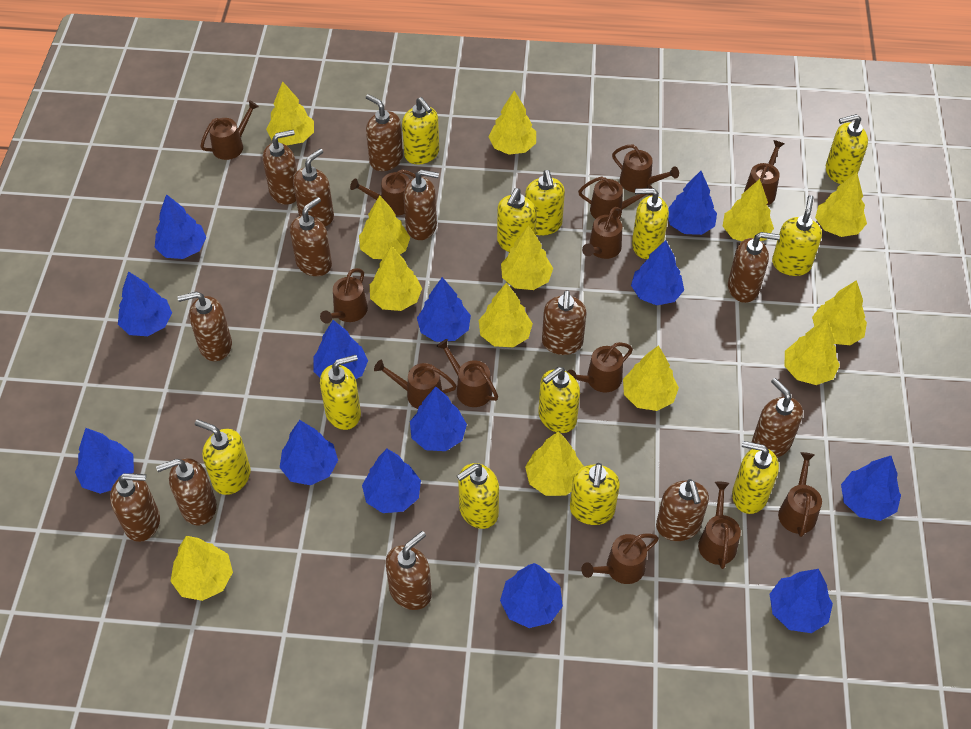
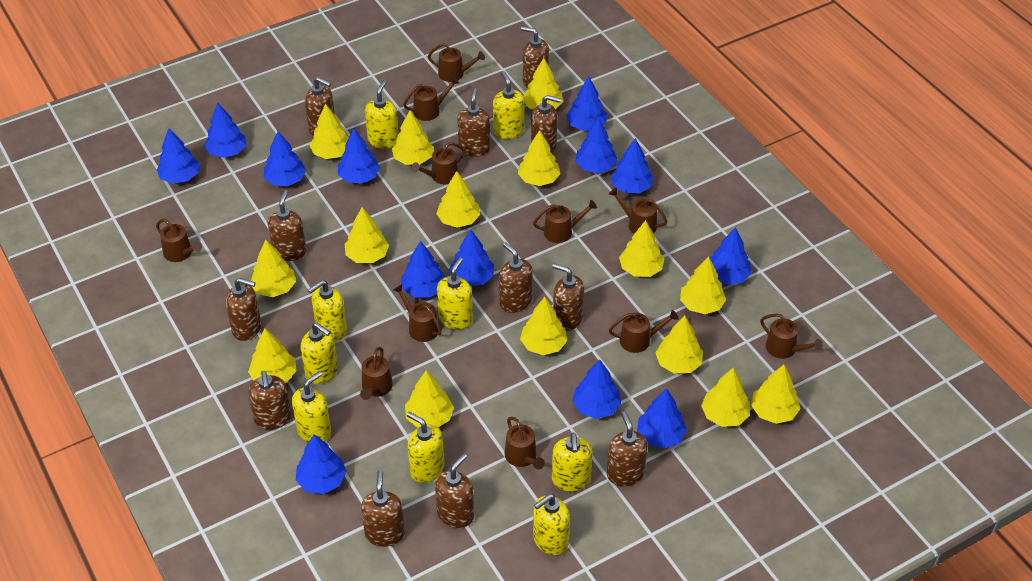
brown soap dispenser: [110,473,160,542] [156,458,217,526] [177,291,232,361] [263,130,297,205] [290,197,332,276] [293,149,334,226] [366,94,403,171] [385,531,432,610] [403,170,439,240] [542,290,587,355] [656,479,709,541] [728,232,780,303] [752,378,803,458] = 13 -> [225,278,261,341] [248,371,292,430] [268,190,306,261] [305,77,335,136] [361,470,405,547] [435,453,474,528] [457,88,490,156] [499,242,532,313] [521,26,549,88] [531,95,561,153] [552,263,584,331] [607,411,648,486] = 12
brown watering can: [200,100,259,160] [320,268,368,324] [350,169,416,216] [374,360,457,409] [436,339,498,407] [567,342,633,392] [578,176,653,219] [581,534,659,584] [582,207,622,259] [612,145,679,193] [698,482,741,569] [744,140,784,205] [778,452,822,537] = 13 -> [156,219,202,262] [360,347,393,400] [393,284,442,342] [403,76,459,121] [411,142,465,184] [428,43,485,82] [505,417,545,469] [533,200,597,243] [609,187,668,234] [609,310,678,353] [760,313,823,359] = 11
yellow soap dispenser: [195,419,251,495] [320,355,361,430] [402,97,439,164] [457,463,499,529] [497,188,537,252] [525,170,565,236] [538,367,580,433] [570,463,620,525] [632,188,669,259] [732,441,779,514] [772,195,822,276] [826,114,868,184] = 12 -> [292,371,331,442] [300,323,338,384] [308,280,347,341] [365,81,398,149] [407,412,444,483] [437,257,473,329] [493,71,524,139] [533,494,570,555] [552,433,592,492] = 9
yellow tree: [170,536,233,601] [266,81,314,146] [359,195,410,259] [370,246,422,311] [479,283,533,347] [488,91,536,155] [501,225,553,290] [525,431,584,496] [623,345,679,411] [723,179,774,241] [785,320,840,385] [812,280,867,345] [815,172,867,237] = 13 -> [248,329,297,383] [251,240,296,297] [309,104,349,159] [345,207,389,263] [392,110,434,165] [405,370,454,428] [436,171,480,228] [518,130,561,186] [520,297,568,355] [524,58,563,110] [619,220,664,277] [655,316,703,374] [680,256,726,314] [701,368,750,427] [751,365,800,424] = 15

